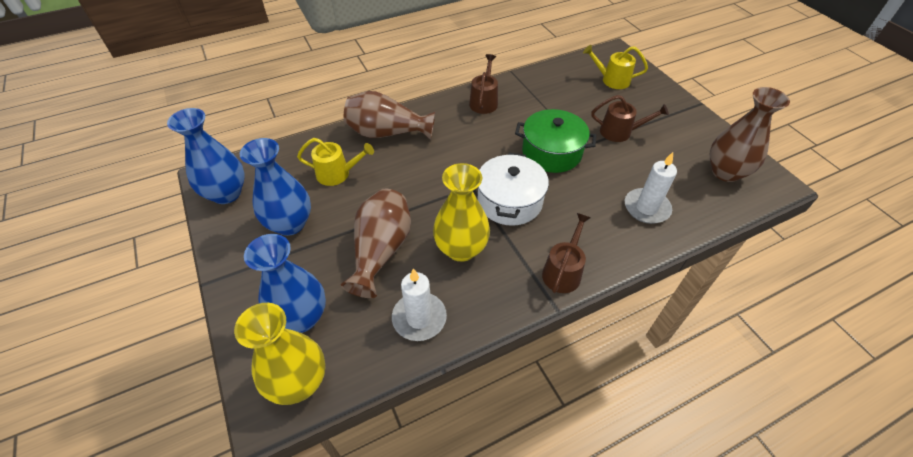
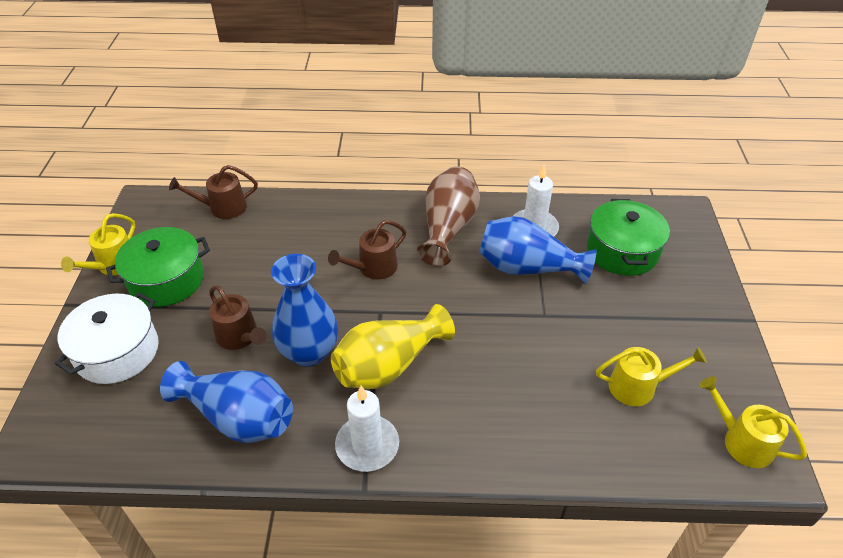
brown vase: [341,189,411,298] [344,91,435,140] [710,87,790,182] = 3 -> [417,167,480,266] = 1
green pot: [515,109,596,173] = 1 -> [106,227,210,307] [587,199,670,276] = 2
yellow vase: [234,303,326,405] [433,163,490,262] = 2 -> [331,304,455,389] = 1
yellow watering can: [297,138,374,186] [583,45,648,89] = 2 -> [61,213,136,275] [596,347,707,406] [699,376,807,468] = 3

